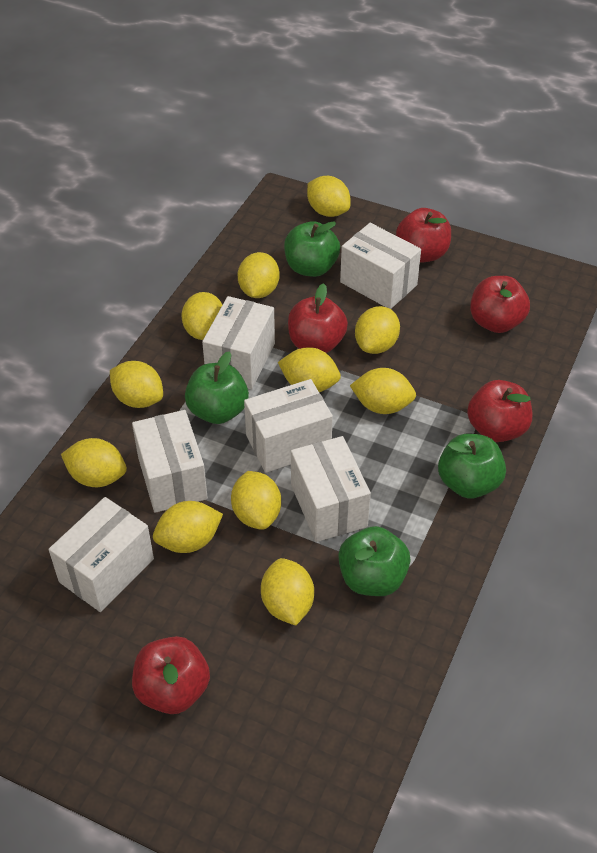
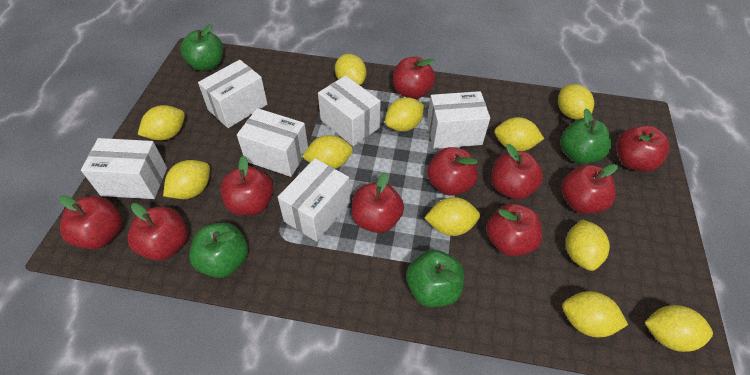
red apple: [132,636,210,714] [288,283,348,353] [396,208,451,263] [467,380,532,442] [470,276,530,333] = 5 -> [59,195,122,249] [128,203,188,261] [221,155,274,215] [352,173,404,233] [393,57,435,99] [427,147,478,196] [486,203,542,256] [492,144,543,200] [561,164,618,214] [617,125,670,172] = 10

